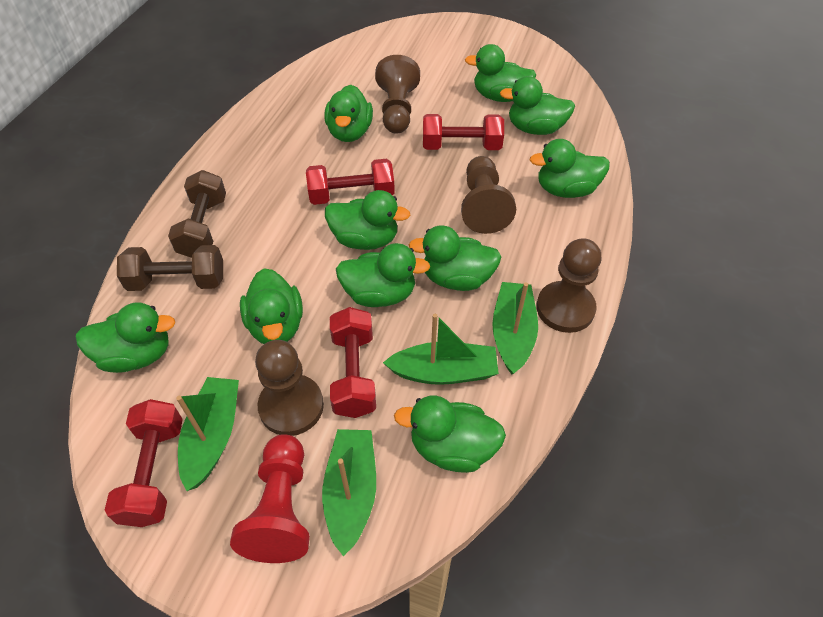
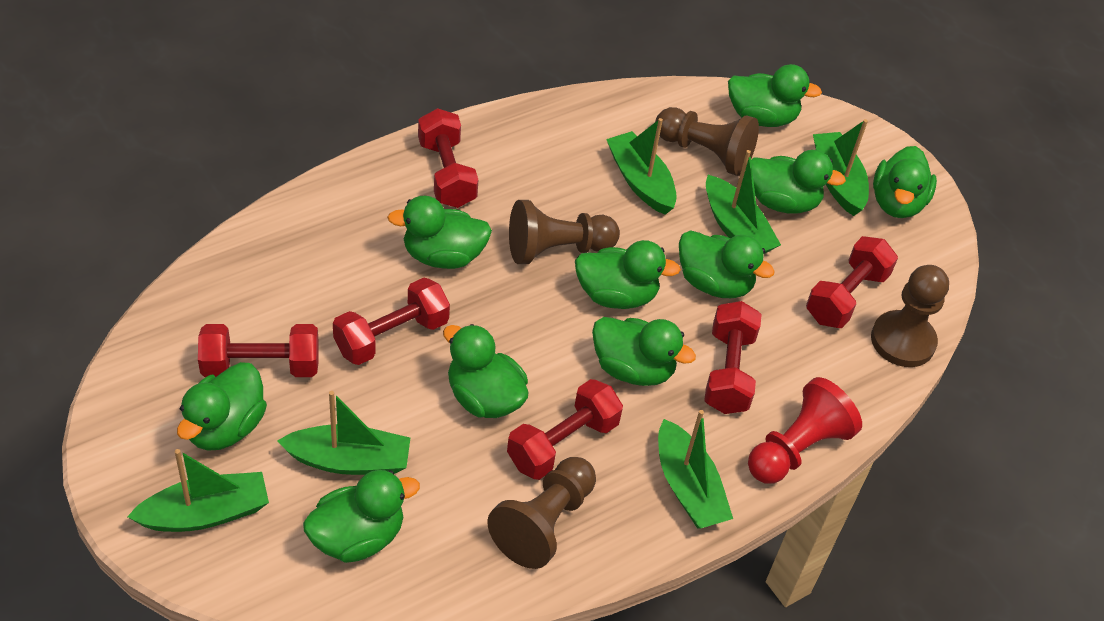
brown dumbbell: [117,245,223,291] [168,170,226,258] = 2 -> none = 0
green boat: [176,377,239,491] [322,429,376,556] [383,314,499,385] [492,282,538,375] = 4 -> [127,449,269,532] [277,391,410,475] [606,118,677,215] [658,410,733,529] [706,150,781,254] [813,119,869,216] = 6
red dumbbell: [105,399,183,527] [306,159,395,205] [330,307,376,418] [423,114,504,150] = 4 -> [198,324,319,377] [333,278,450,365] [418,108,478,208] [507,379,623,480] [704,301,762,414] [806,236,898,328] = 6

